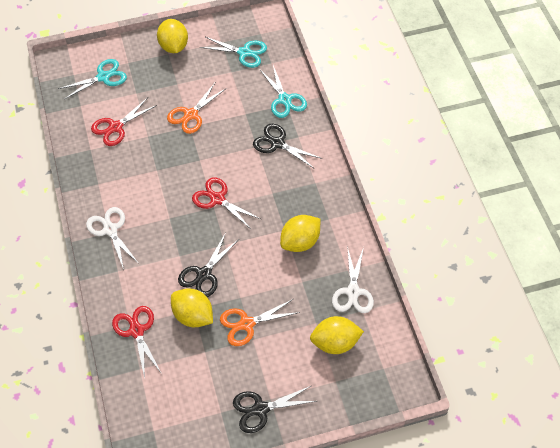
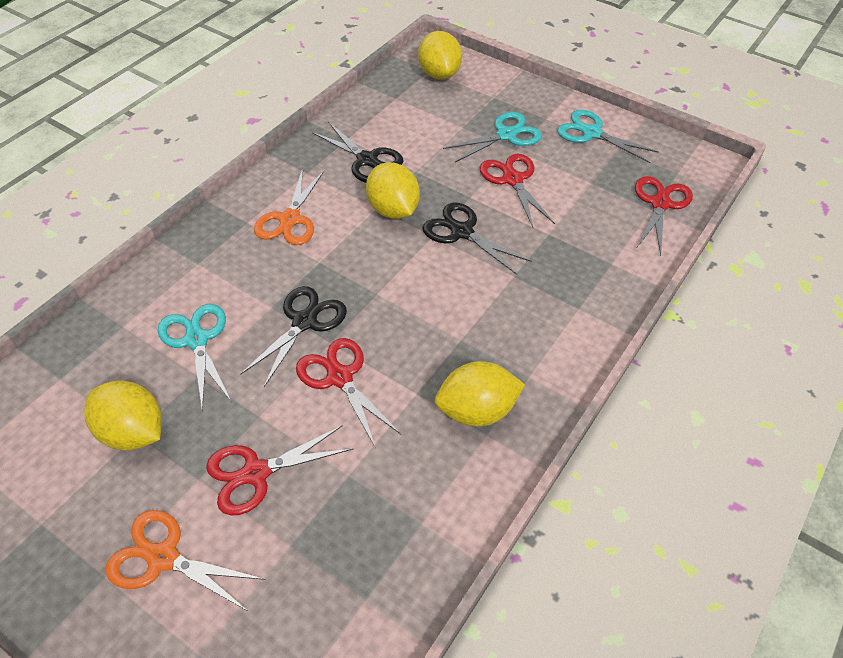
red scissors: [91,98,157,146] [112,306,162,379] [192,178,261,229] = 3 -> [206,425,353,516] [296,338,401,448] [480,154,555,227] [635,176,693,256] = 4
white scissors: [86,207,139,270] [332,246,374,313] = 2 -> none = 0

